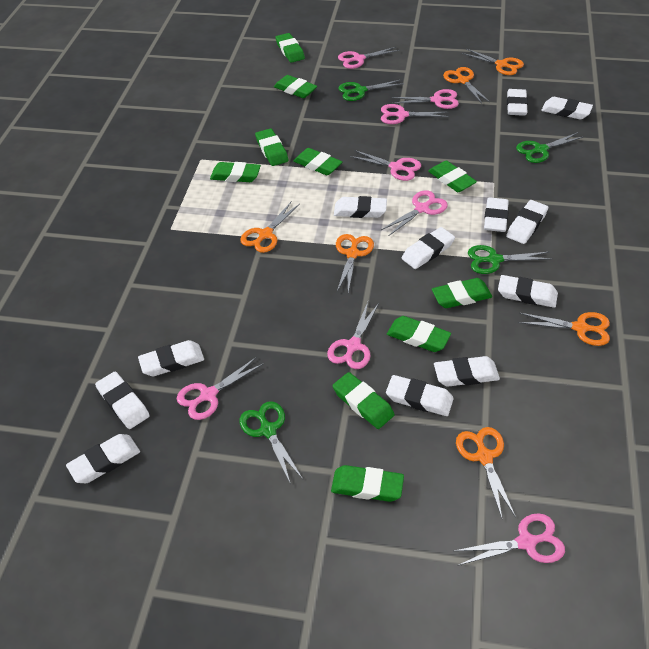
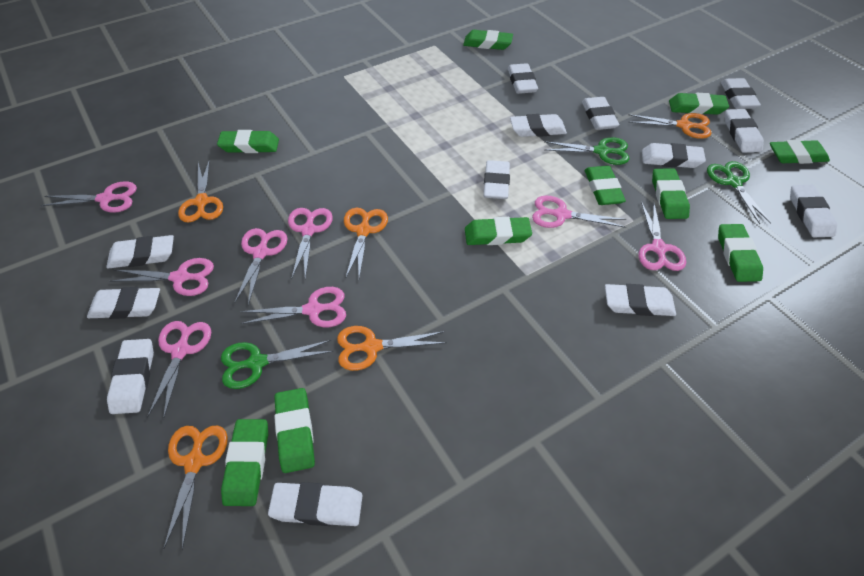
green scissors: [240,401,303,482] [338,80,404,101] [468,245,552,274] [516,132,585,163] = 4 -> [221,340,333,389] [544,137,629,165] [707,161,771,224] = 3
orange scissors: [240,202,300,253] [336,234,374,292] [443,67,490,103] [456,427,516,518] [462,49,524,75] [518,312,610,346] = 6 -> [163,426,228,550] [178,159,223,223] [337,326,447,371] [344,208,388,279] [628,113,712,139] = 5
white eraser: [66,434,140,483] [95,372,150,429] [138,340,204,376] [334,196,387,218] [386,375,454,416] [402,227,455,269] [434,356,500,387] [484,197,509,232] [498,275,558,308] [506,200,548,244] [507,89,528,116] [541,97,593,119] = 12 -> [87,287,160,319] [106,235,174,269] [107,339,154,414] [268,482,363,526] [484,160,510,199] [508,63,538,94] [510,114,567,137] [582,97,619,130] [605,284,676,316] [642,143,706,168] [721,78,761,109] [725,109,764,153] [790,185,837,237] = 13

